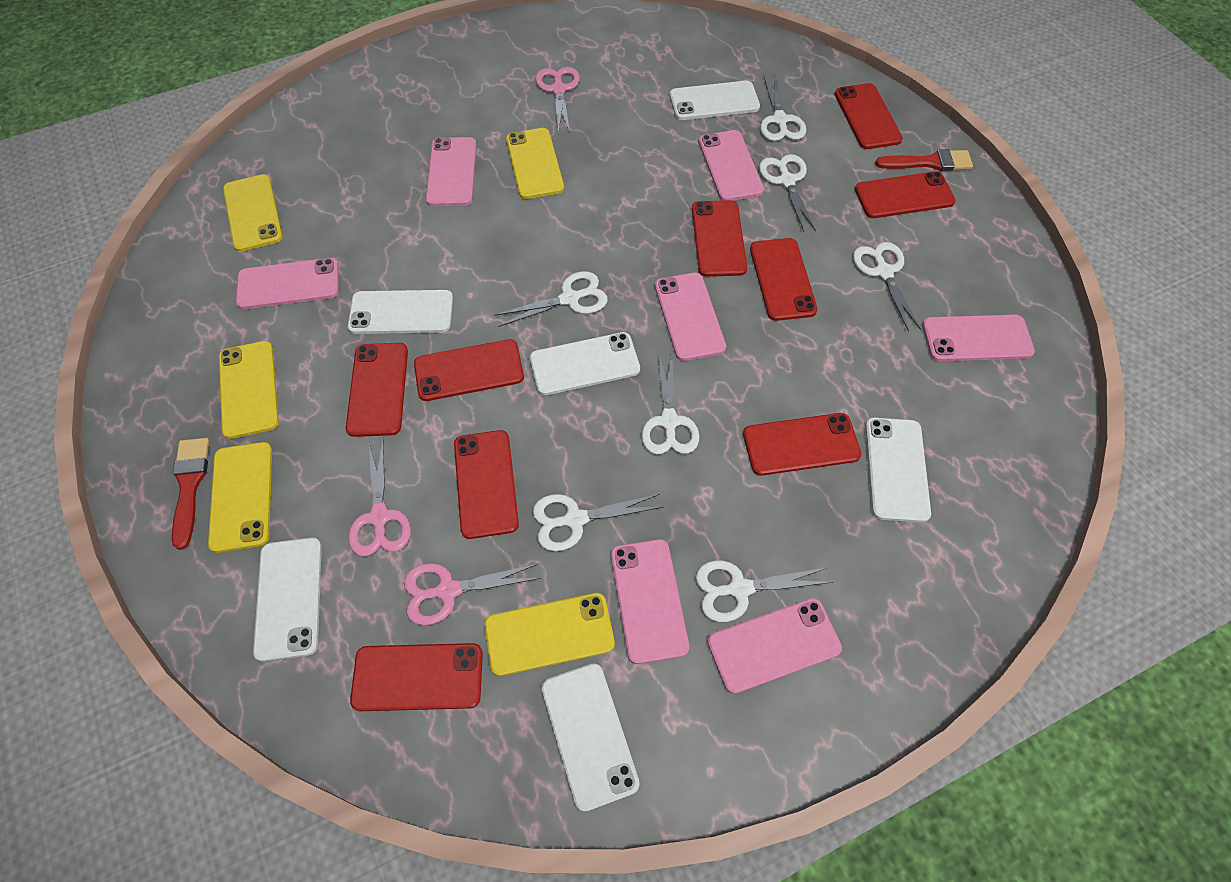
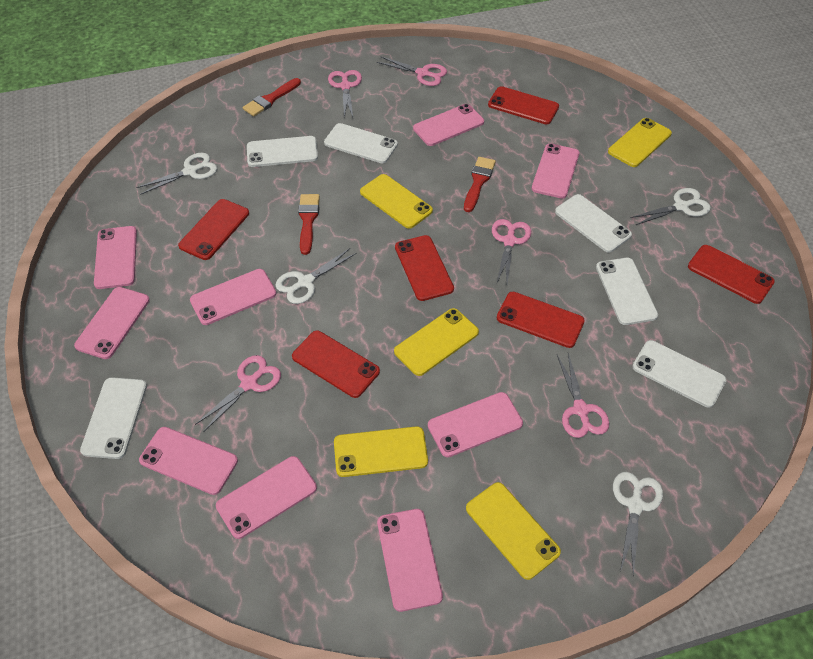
pink phone: [236,258,339,309] [426,137,476,206] [611,539,689,664] [655,272,726,361] [698,130,764,200] [708,598,842,694] [922,314,1035,361] = 7 -> [74,287,150,359] [94,226,137,289] [139,427,238,495] [190,269,276,325] [216,456,317,539] [377,509,443,612] [413,104,484,146] [428,392,523,457] [532,143,580,199] = 9
pink scissors: [348,439,411,556] [404,563,541,625] [536,67,580,133] = 3 -> [195,355,281,432] [328,70,362,117] [377,56,447,86] [492,219,531,283] [557,353,609,438] = 5
red brush: [172,438,209,550] [875,149,973,171] = 2 -> [243,78,301,116] [298,194,320,255] [464,157,496,212] = 3
red phone: [346,343,408,437] [350,643,483,711] [414,339,524,401] [454,430,519,539] [692,200,747,277] [743,413,862,476] [750,238,818,321] [835,83,903,149] [855,171,956,218] = 9 -> [178,199,249,260] [292,331,380,398] [395,235,454,301] [488,86,559,124] [497,292,585,348] [688,245,775,304] = 6
white scissors: [494,271,608,327] [533,494,663,551] [641,352,699,454] [696,561,833,622] [759,154,816,232] [760,74,806,141] [853,242,921,332] = 7 -> [136,153,217,195] [275,248,356,304] [613,472,663,576] [630,188,711,225] = 4

